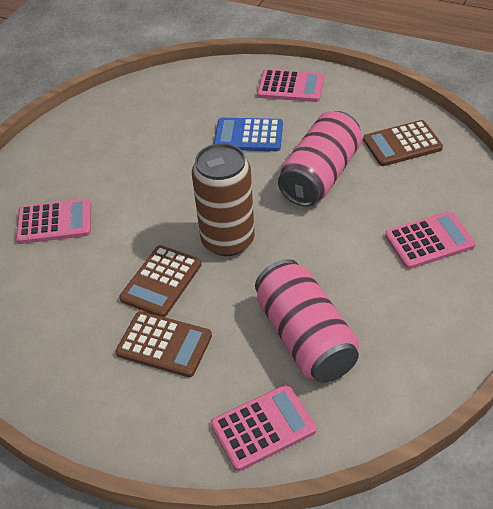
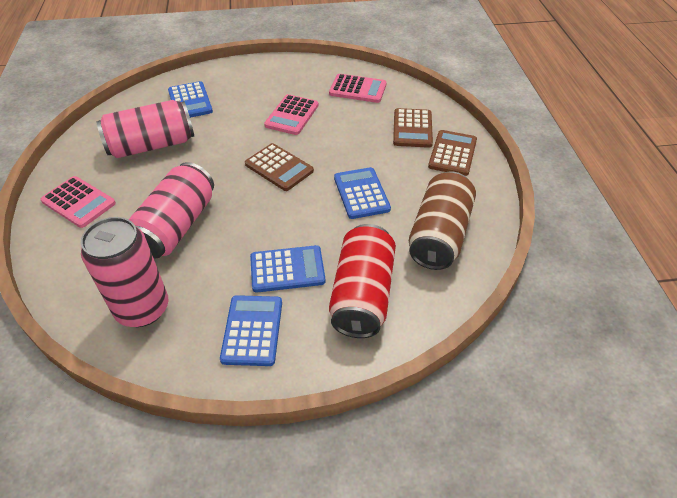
blue calculator: [214,118,283,151] = 1 -> [168,81,213,118] [220,295,282,366] [250,245,325,293] [334,167,391,219] = 4
pink calculator: [16,198,91,244] [211,385,316,471] [257,69,324,102] [385,211,476,269] = 4 -> [40,176,116,228] [264,94,319,135] [329,74,387,103] = 3
pink can: [255,259,359,383] [278,111,362,206] = 2 -> [81,217,168,327] [97,100,194,158] [128,162,214,259] = 3
red can: none = 0 -> [329,224,396,338] = 1

